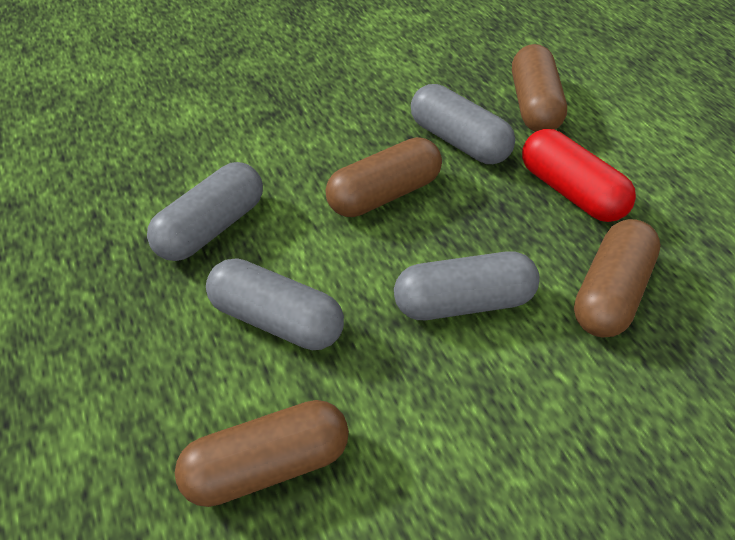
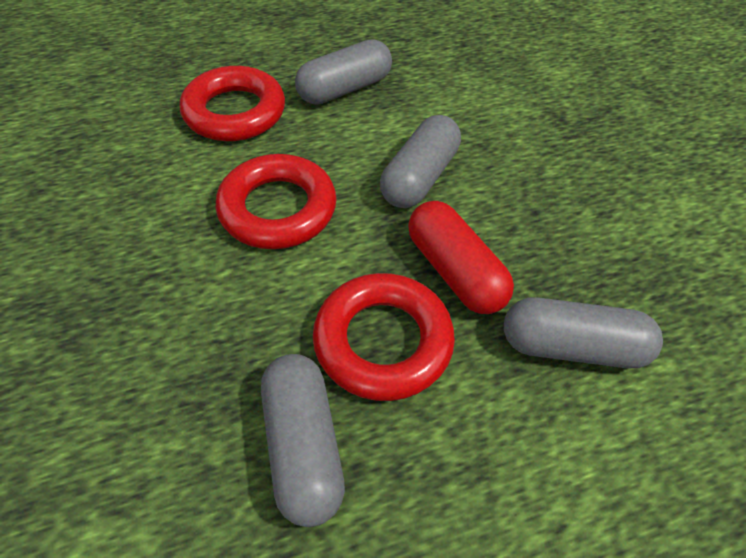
brown capsule: [175,400,349,507] [326,137,442,217] [512,44,567,132] [574,219,660,337] = 4 -> none = 0
red ring: none = 0 -> [180,66,285,141] [216,154,337,249] [313,273,455,401] = 3

